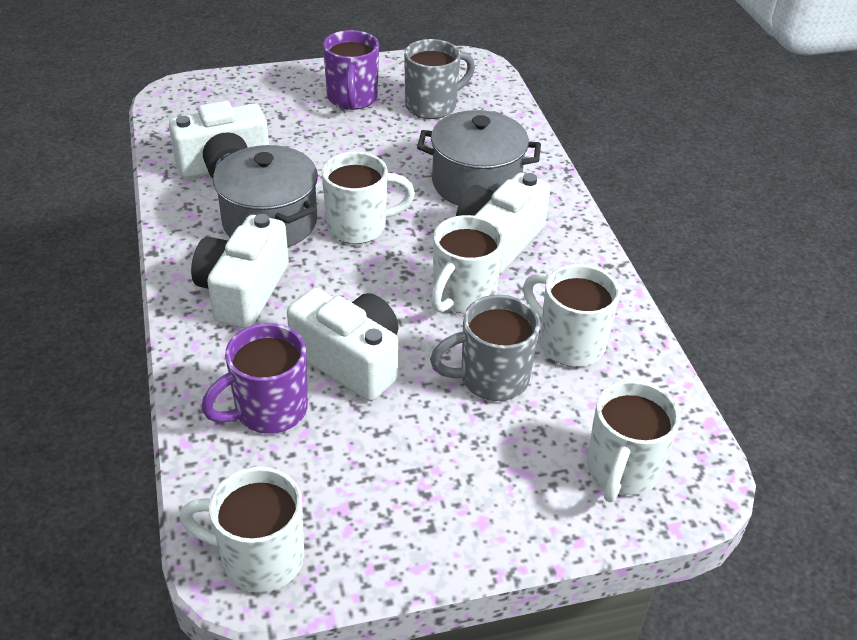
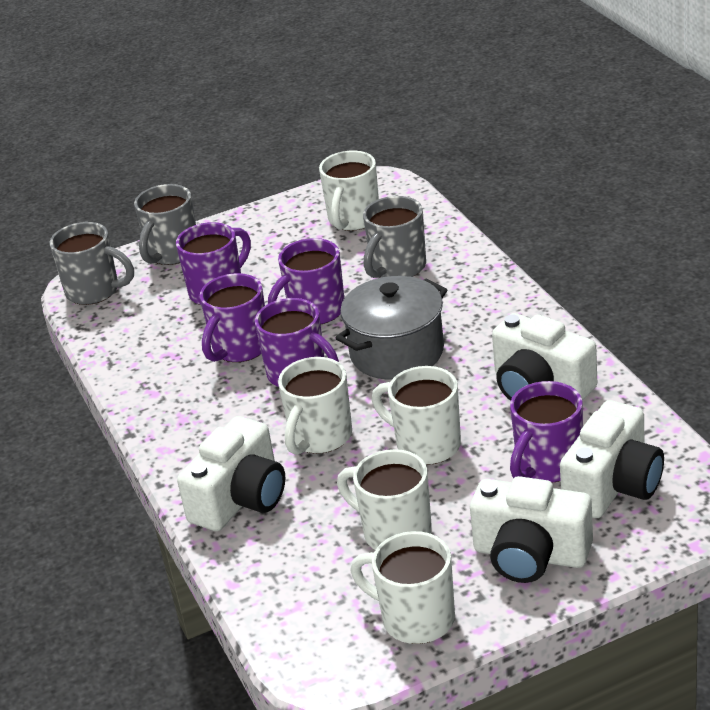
grey mug: [404,39,475,119] [430,295,540,401] = 2 -> [50,222,134,305] [134,184,196,265] [363,196,426,278] = 3
grey pot: [213,145,318,247] [417,110,541,206] = 2 -> [336,276,447,380] = 1
purple mug: [201,323,308,434] [323,30,379,110] = 2 -> [176,222,251,305] [200,273,265,362] [255,298,339,387] [268,238,344,324] [510,381,583,482] = 5

